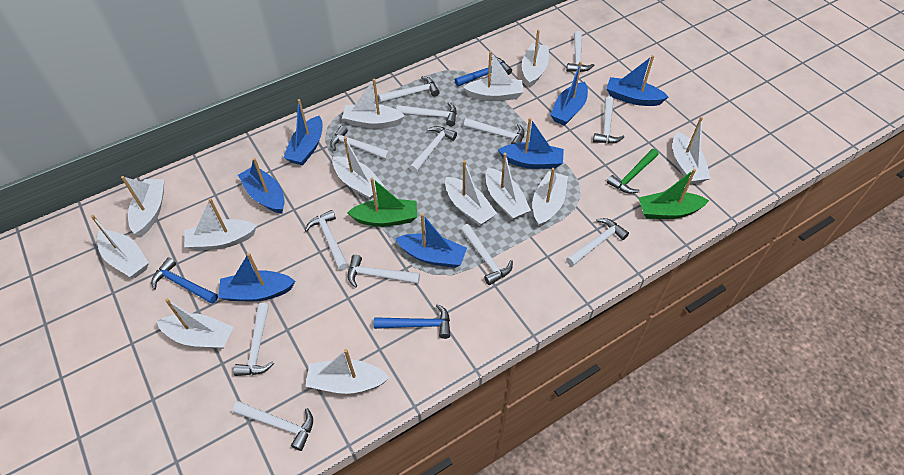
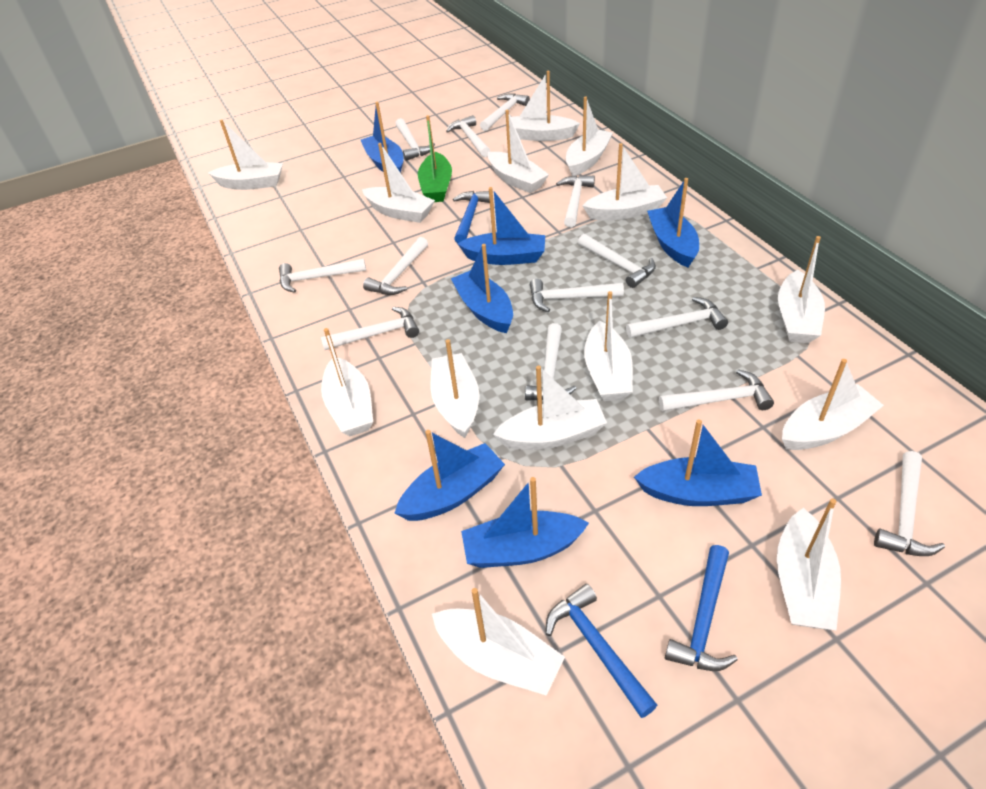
green boat: [347,178,417,227] [639,169,709,219] = 2 -> [418,115,452,202] = 1
green hammer: [607,149,659,194] = 1 -> none = 0
white boat: [91,215,149,278] [121,176,164,236] [156,299,233,349] [184,198,257,251] [305,349,390,394] [333,137,385,200] [342,79,405,129] [445,160,497,226] [463,51,524,101] [486,153,531,220] [522,30,549,87] [533,168,568,227] [673,117,711,184] = 13 -> [208,120,283,190] [321,328,373,436] [362,143,435,223] [431,339,479,438] [432,588,565,695] [488,110,549,193] [493,365,607,450] [511,71,580,141] [566,96,613,176] [582,143,667,220] [584,291,633,401] [777,498,841,630] [778,236,825,343] [782,359,884,450] = 14

